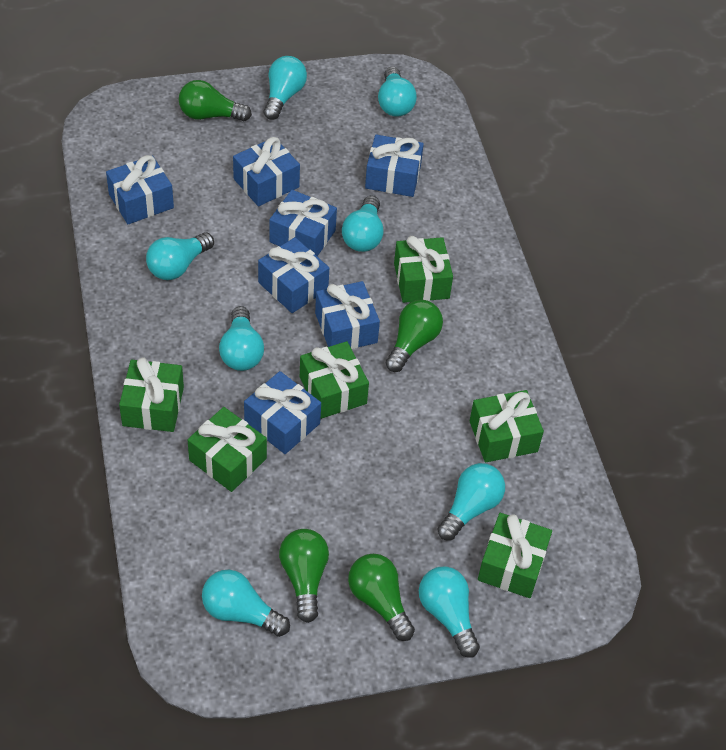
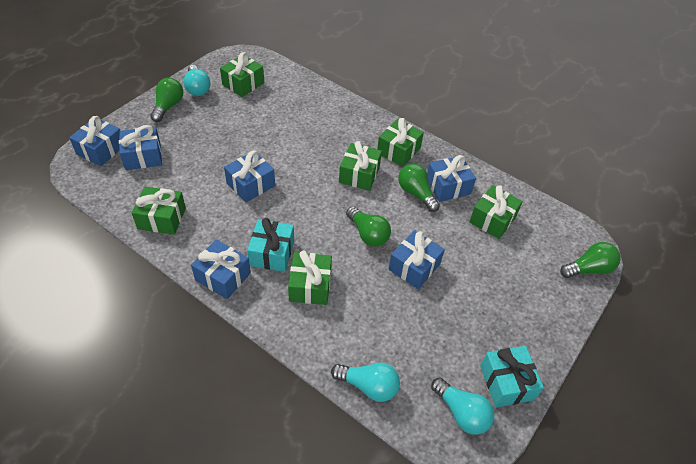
blue gift: [106,155,174,224] [233,137,300,206] [244,371,321,454] [258,237,329,313] [269,190,337,256] [315,281,380,349] [365,134,424,197] = 7 -> [69,116,120,166] [119,125,162,170] [191,239,251,299] [224,151,275,202] [389,230,445,289] [427,155,476,202] = 6
turquoise gift: none = 0 -> [247,218,294,272] [480,346,544,407] = 2
turquoise light bulb: [146,232,214,280] [202,570,290,637] [219,306,264,371] [264,56,307,120] [342,196,383,252] [378,66,417,117] [419,566,480,658] [437,463,505,540] = 8 -> [183,65,211,96] [331,363,400,402] [431,377,494,435] = 3

